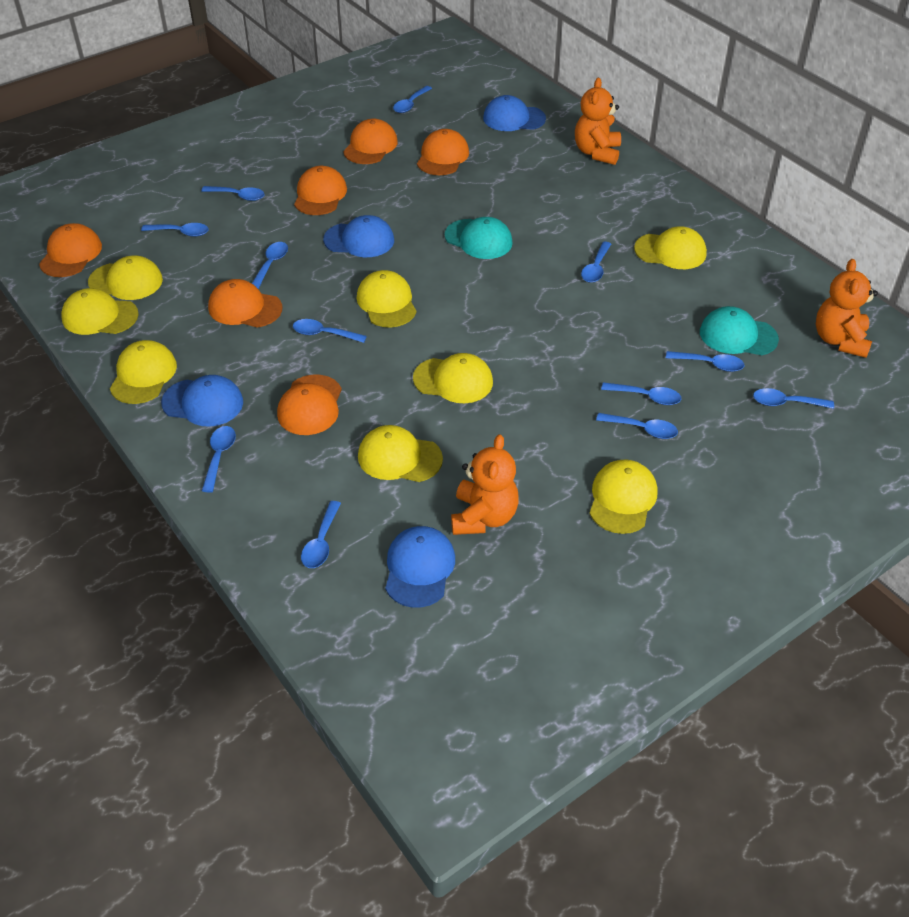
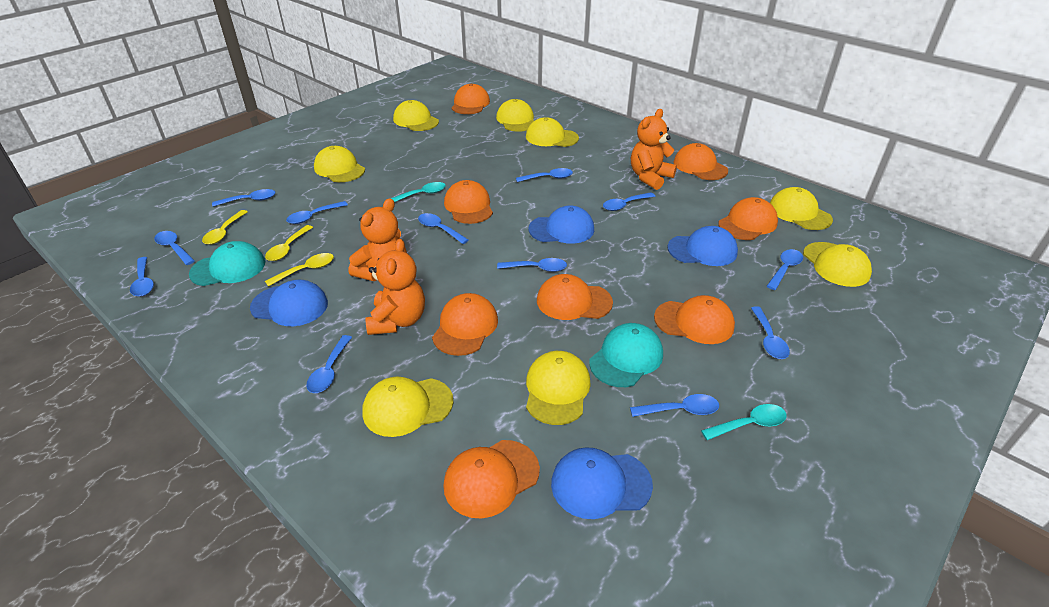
orange cap: [39,223,102,277] [208,279,282,328] [277,374,342,435] [294,166,347,215] [343,119,398,164] [417,129,469,175] = 6 -> [432,293,498,356] [443,440,540,518] [444,180,493,224] [452,84,490,114] [537,274,613,320] [654,295,735,344] [673,143,728,180] [718,197,778,240] = 8
turquoise spoon: none = 0 -> [391,182,446,202] [701,404,786,440] = 2
yellow spoon: none = 0 -> [202,210,248,245] [265,225,313,261] [265,253,334,287] = 3

